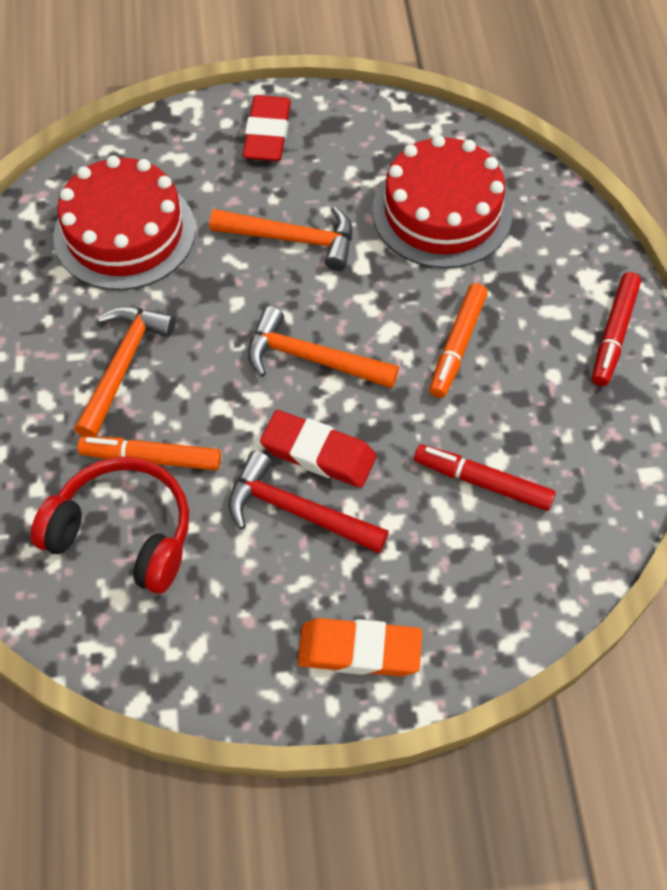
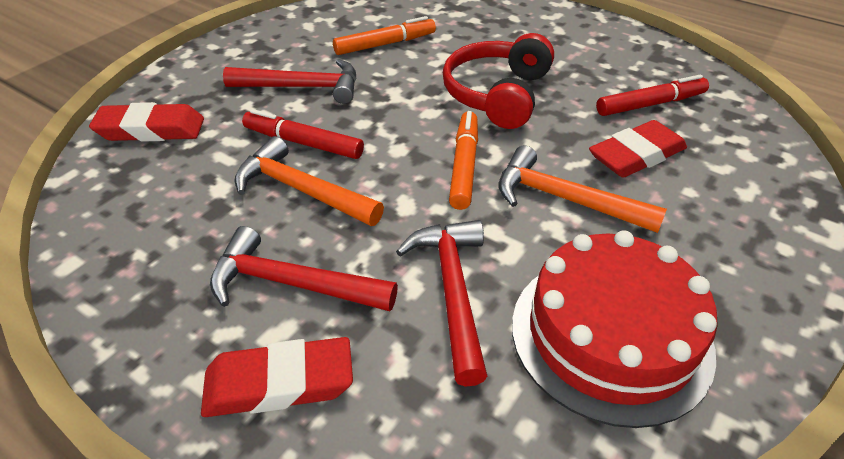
orange eraser: [298,618,422,676] = 1 -> none = 0
orange hammer: [74,306,175,437] [210,206,352,271] [248,306,399,388] = 3 -> [235,136,384,226] [499,145,667,233] = 2
red cake: [53,155,196,290] [372,135,512,268] = 2 -> [512,231,718,428] = 1
red eraser: [242,95,291,161] [260,410,377,488] = 2 -> [89,102,204,142] [201,337,353,417] [589,120,687,178] = 3
red hammer: [228,451,389,554] = 1 -> [210,226,398,311] [223,59,357,104] [396,220,487,387] = 3

